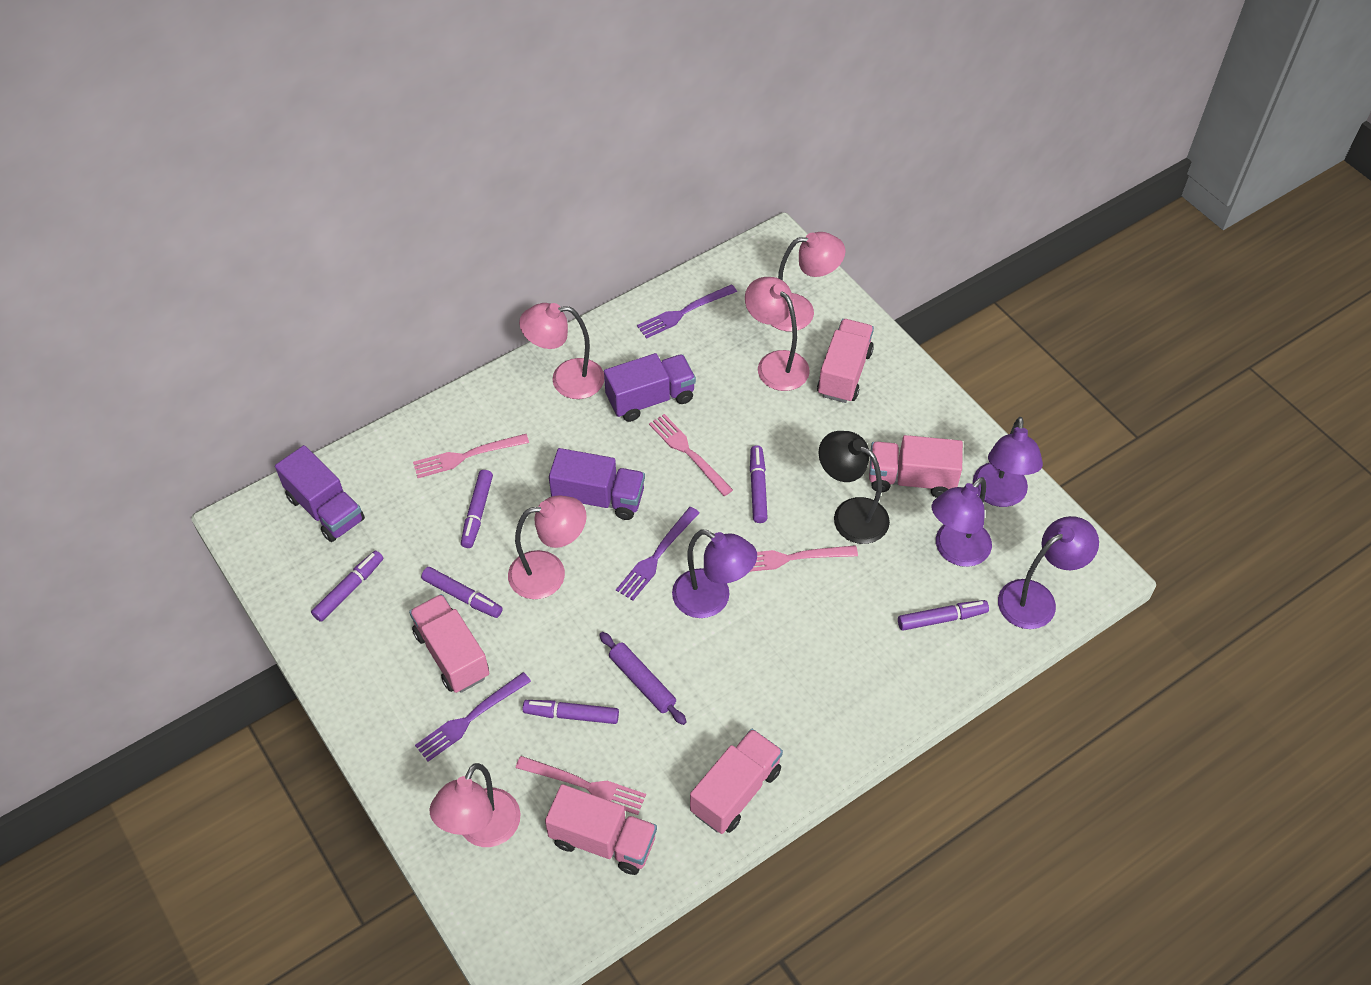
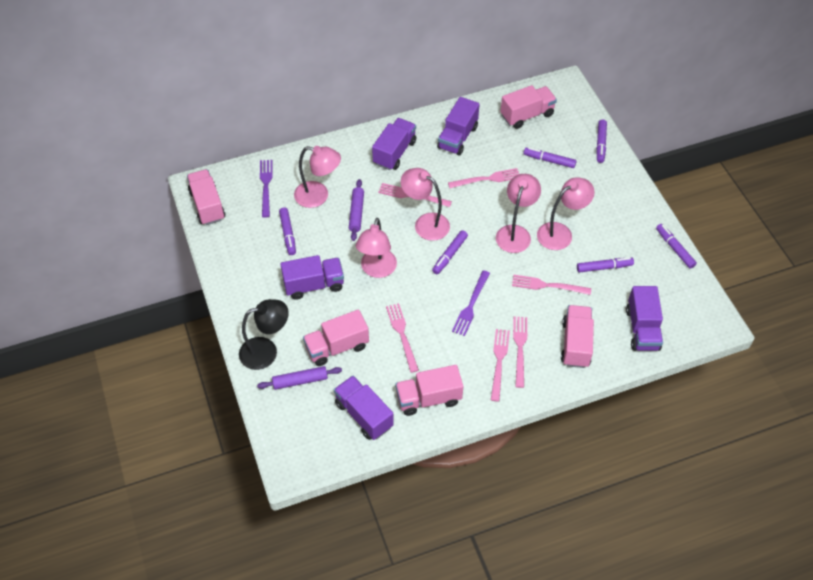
pink fork: [413,434,529,478] [516,756,646,815] [649,414,733,496] [750,545,858,572] = 4 -> [378,183,452,207] [386,303,419,373] [448,168,519,188] [491,329,510,402] [512,275,591,295] [513,317,527,388] = 6
purple fork: [415,672,531,762] [616,507,700,601] [637,284,737,339] = 3 -> [260,160,273,217] [452,270,490,336] = 2
purple lamp: [672,530,757,618] [932,477,992,567] [973,417,1043,507] [998,516,1099,629] = 4 -> none = 0
purple rolling pin: [599,632,687,725] = 1 -> [257,366,342,390] [349,179,364,241] = 2
purple truck: [275,445,365,542] [549,448,645,520] [604,353,696,422] = 3 -> [281,255,344,300] [334,376,394,440] [372,118,416,170] [437,97,480,156] [626,286,663,351] = 5

